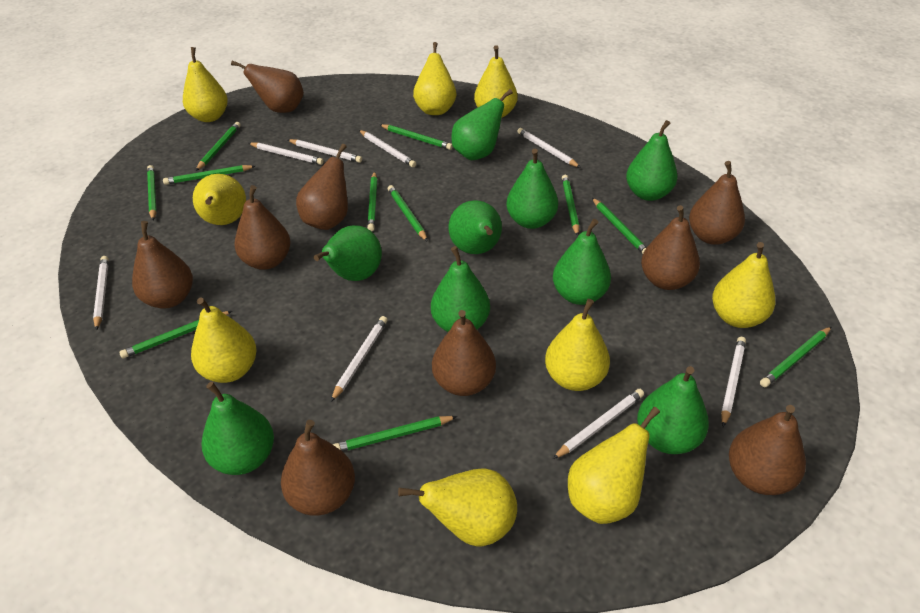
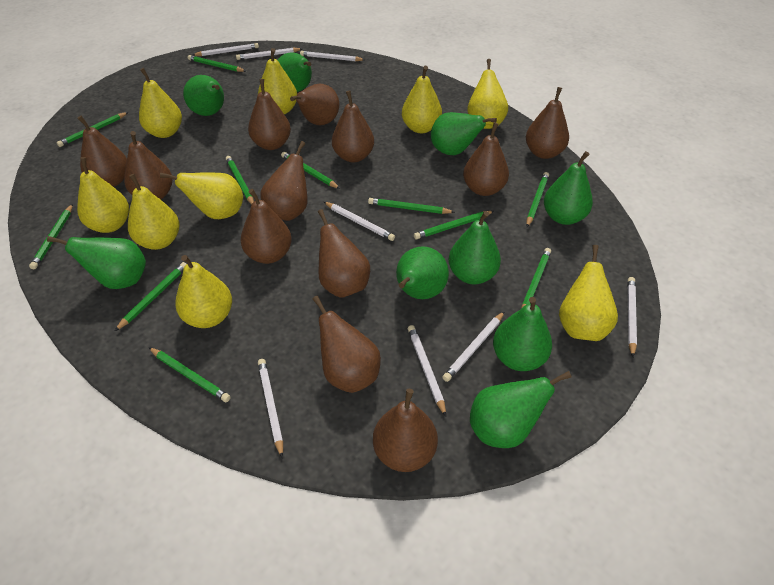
brown pear: [132,221,193,309] [231,60,304,113] [235,185,291,270] [281,420,355,516] [296,144,348,230] [432,310,496,396] [641,205,700,290] [689,161,745,245] [729,405,806,495] = 9 -> [77,116,127,187] [124,131,172,200] [241,189,292,264] [248,79,291,150] [260,141,308,221] [290,84,339,125] [312,296,381,393] [318,209,370,298] [332,91,374,163] [373,389,438,472] [463,122,509,196] [526,87,569,159] = 12

